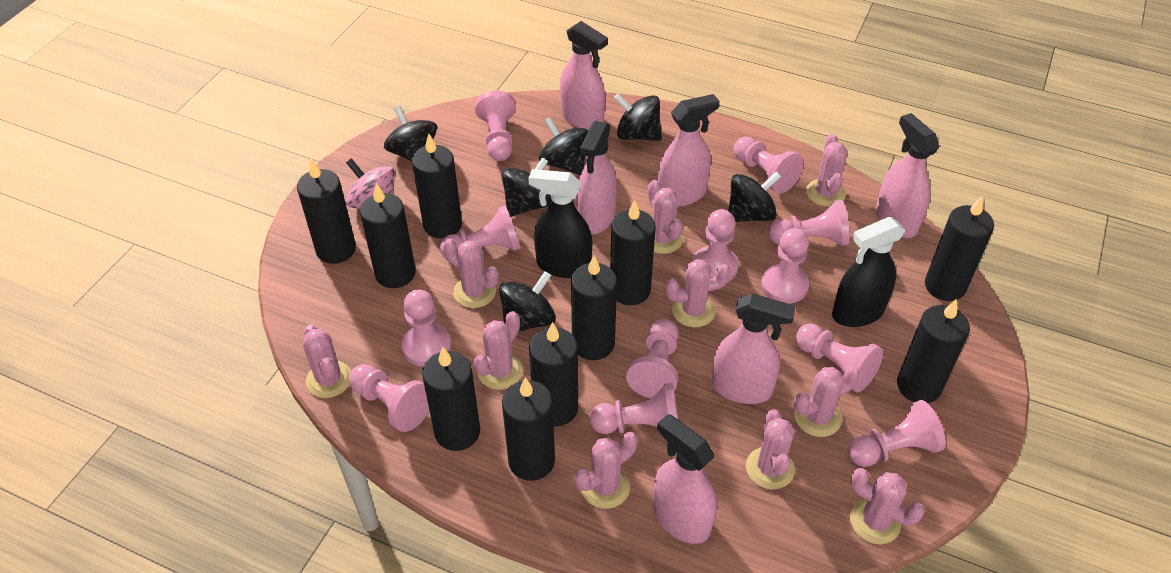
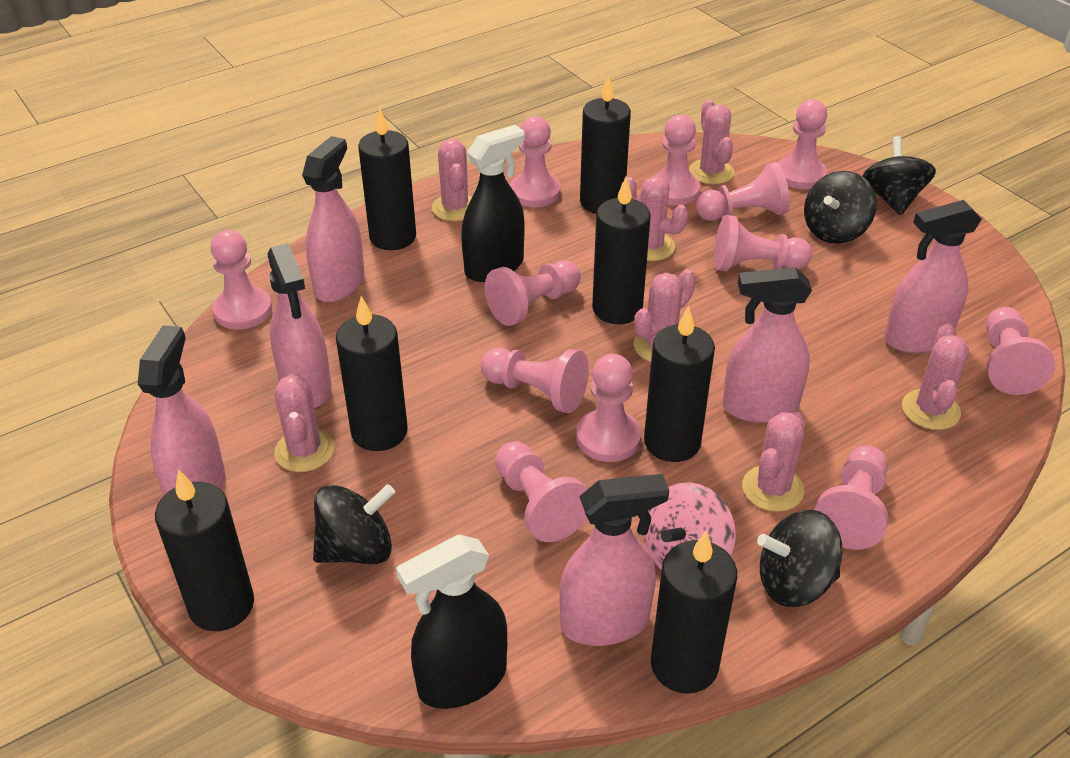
black candle: [297,159,356,264] [360,183,416,288] [412,134,462,238] [422,347,480,451] [502,377,555,481] [529,322,578,427] [571,255,617,360] [610,200,656,305] [897,299,970,403] [925,196,994,301] = 10 -> [155,469,254,631] [336,296,408,451] [358,108,416,250] [580,75,631,214] [592,177,651,324] [644,306,715,462] [651,531,737,694] = 7
black spinning top: [384,106,437,162] [499,271,556,332] [501,158,551,217] [539,117,588,175] [614,93,662,141] [728,172,781,222] = 6 -> [313,484,395,564] [757,510,842,607] [804,171,877,244] [863,136,936,216] = 4
pink cactus: [303,325,351,398] [443,239,499,308] [474,311,523,390] [575,432,638,509] [648,180,683,254] [665,259,730,327] [746,409,795,490] [794,366,860,437] [806,134,848,207] [850,468,925,544] = 10 -> [274,373,335,472] [432,139,472,221] [621,176,688,261] [633,269,696,362] [689,100,734,184] [742,412,805,512] [902,324,969,430] = 7

